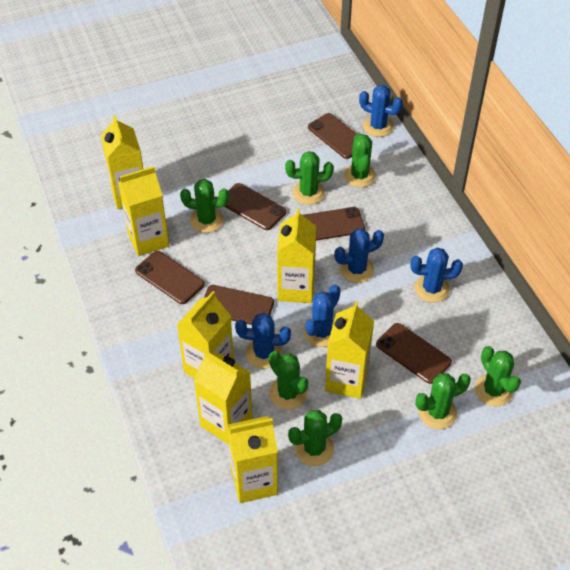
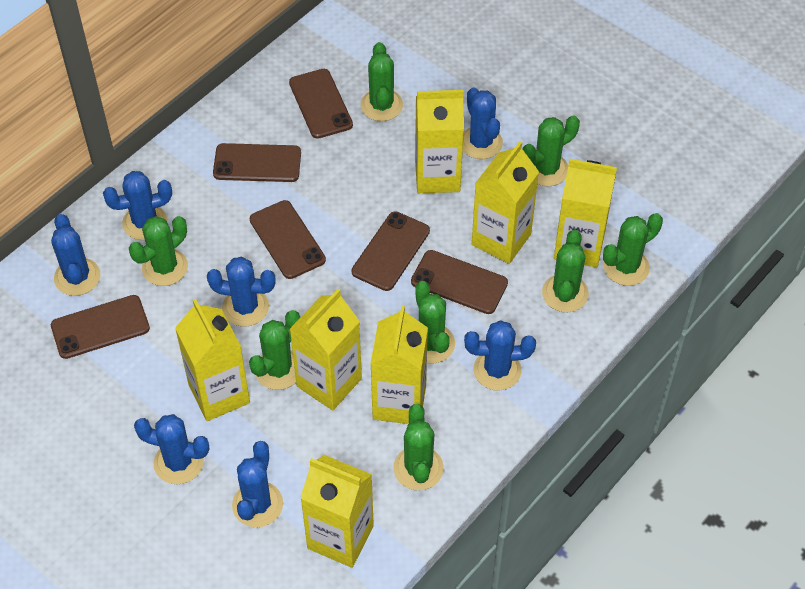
blue cactus: [235,313,291,369] [304,284,341,347] [334,229,384,283] [359,85,403,137] [410,248,463,303] = 5 -> [51,214,100,296] [103,171,172,240] [134,414,209,484] [207,257,276,327] [232,441,283,527] [463,87,503,159] [464,320,536,391] = 7
green cactus: [180,179,229,233] [269,351,309,409] [285,151,334,205] [288,410,342,466] [344,133,376,187] [415,373,471,429] [475,346,521,406] = 7 -> [129,216,188,286] [249,310,300,390] [360,42,403,121] [393,404,444,490] [415,281,455,364] [522,115,580,187] [542,230,589,312] [603,213,663,286] = 8

